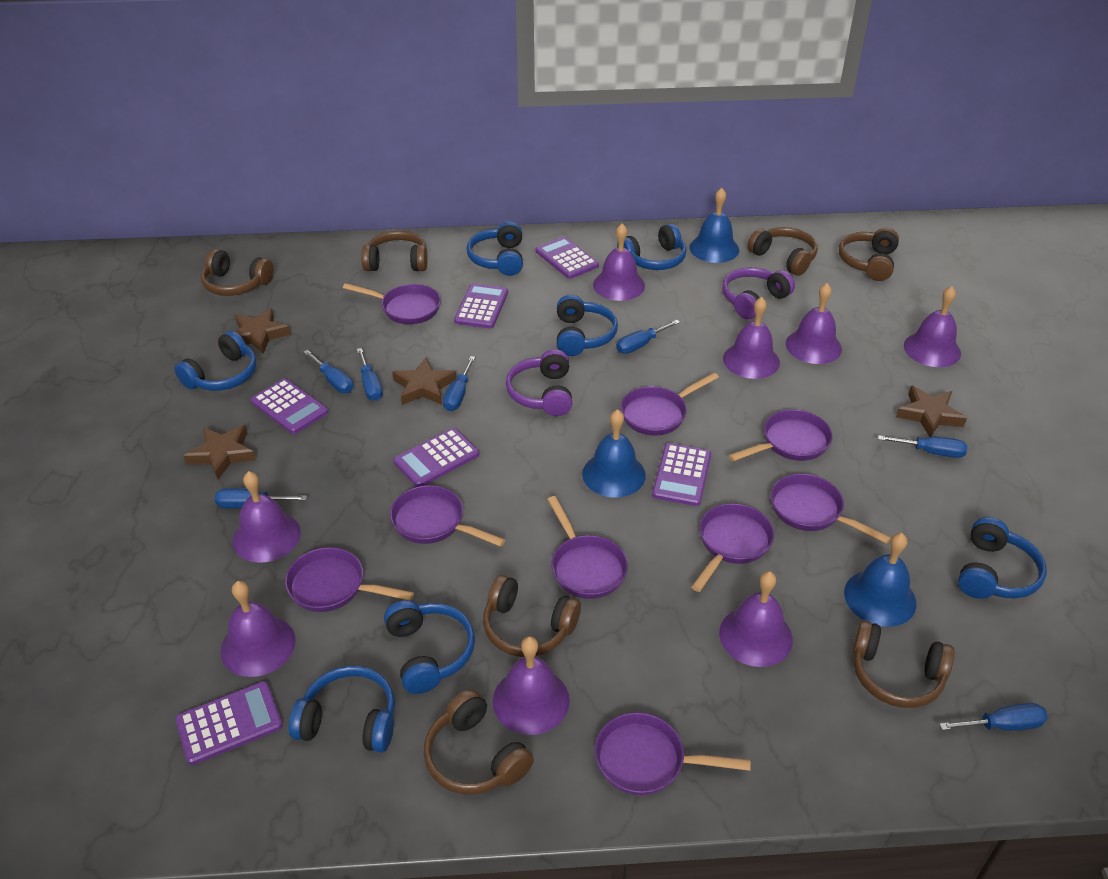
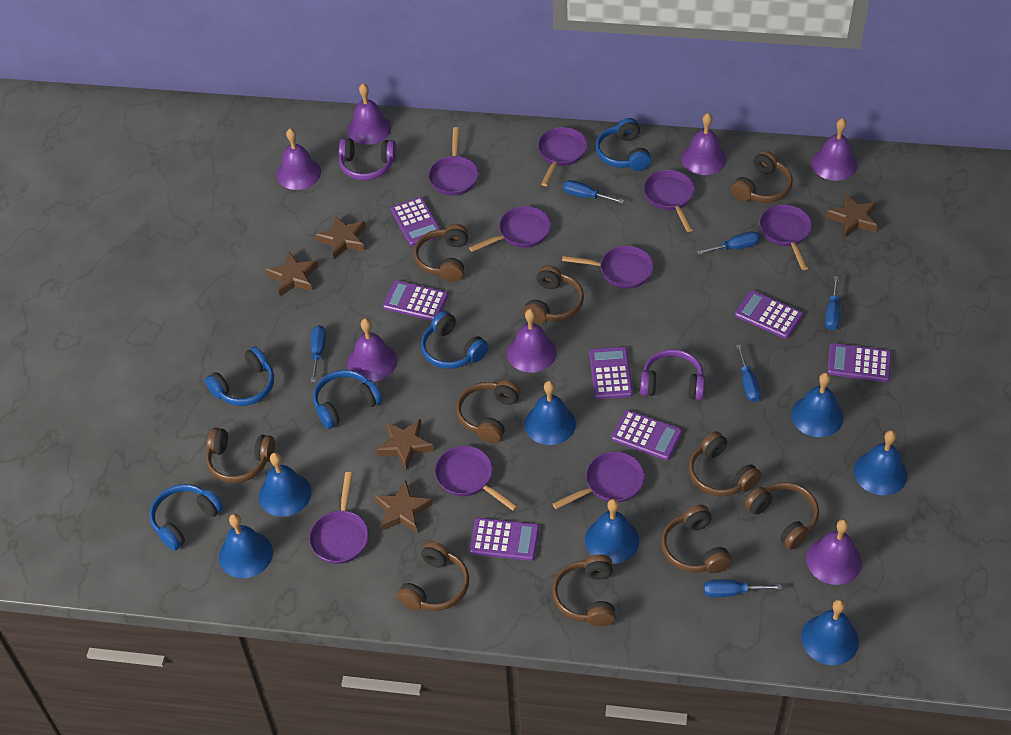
blue bell: [582,409,646,498] [689,188,739,263] [844,533,917,627] = 3 -> [219,514,273,578] [259,452,311,517] [524,381,576,445] [585,499,639,564] [791,373,843,437] [801,599,859,665] [854,430,907,495] = 7
blue headphones: [174,331,257,391] [289,666,395,753] [384,600,475,694] [466,221,523,276] [557,295,618,356] [617,224,686,270] [958,517,1047,599] = 7 -> [149,484,223,551] [205,346,274,406] [313,370,382,429] [421,311,489,369] [595,118,651,171] = 5
blue screwdriver: [215,488,307,508] [304,350,353,393] [357,348,383,401] [443,356,475,411] [616,320,680,354] [878,435,967,458] [939,703,1048,731] = 7 -> [311,325,326,382] [563,180,624,204] [697,231,760,255] [704,579,782,597] [736,344,761,402] [825,276,840,330] = 6
brown headphones: [200,249,274,296] [361,231,428,271] [424,689,534,795] [483,575,581,657] [747,227,818,276] [839,227,899,281] [852,620,955,708] = 7 -> [206,428,275,483] [397,541,469,611] [414,224,469,282] [456,380,521,443] [523,265,584,324] [552,554,616,627] [661,505,732,574] [689,431,761,496] [731,150,793,203] [744,482,819,550] = 10
brown star: [184,425,256,479] [235,308,291,354] [392,357,457,405] [896,386,967,437] = 4 -> [265,252,318,296] [316,215,366,259] [374,480,433,533] [376,419,434,471] [826,194,877,237] = 5
purple bell: [220,581,296,677] [232,471,301,563] [493,636,570,735] [593,223,645,301] [719,571,793,667] [723,297,780,379] [786,283,842,364] [904,286,961,367] = 8 -> [276,128,321,190] [347,83,391,145] [347,318,397,382] [507,309,556,373] [681,113,727,175] [806,519,862,585] [811,118,857,181] = 7
purple calculator: [175,681,283,765] [251,379,328,434] [393,428,479,487] [454,283,508,329] [535,236,599,279] [652,443,711,506] = 6 -> [383,280,448,320] [391,197,440,246] [470,518,539,561] [589,347,633,399] [611,410,682,460] [735,290,803,339] [827,343,891,382] = 7

